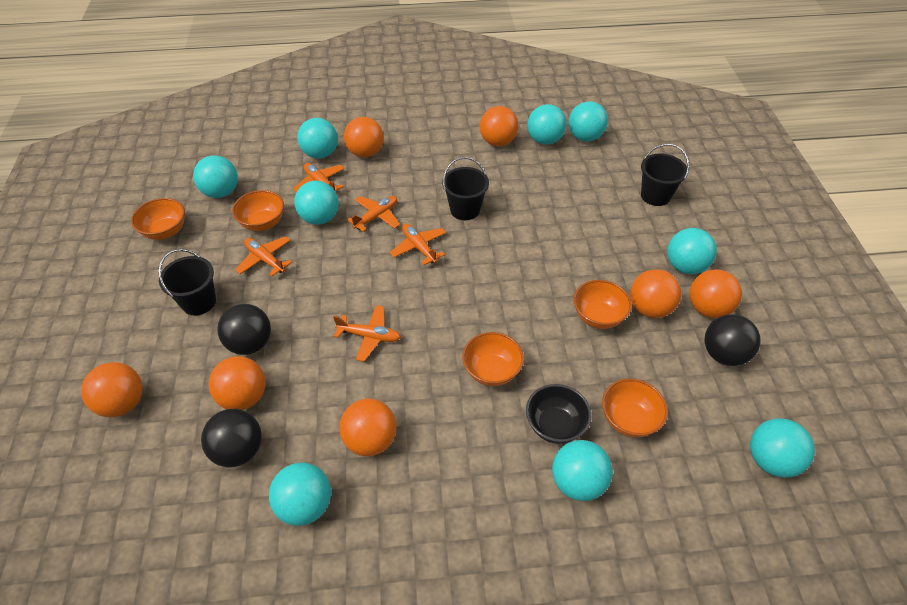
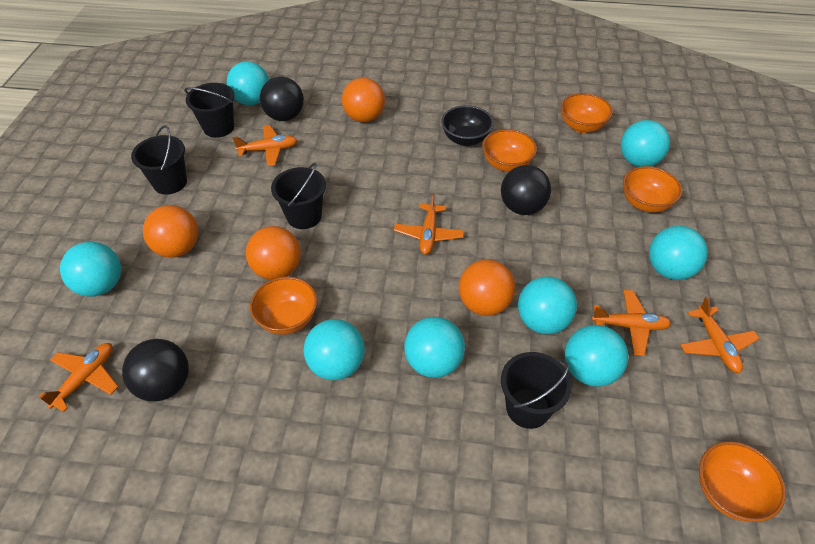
black bucket: [158,249,216,315] [442,157,489,220] [641,144,689,206] = 3 -> [131,125,187,195] [184,83,234,138] [271,163,326,229] [501,352,572,429] = 4
orange ball: [81,362,143,417] [208,356,266,410] [339,399,397,456] [344,117,384,157] [480,106,519,146] [630,269,681,318] [690,270,742,318] = 7 -> [143,205,199,258] [246,226,301,280] [342,78,385,123] [459,259,516,316] = 4
turquoise ball: [193,155,238,198] [269,463,331,526] [294,181,339,225] [297,118,338,159] [527,104,567,145] [552,440,613,501] [569,101,608,142] [667,228,717,274] [750,418,815,478] = 9 -> [60,242,121,297] [227,61,269,105] [304,319,365,380] [404,317,465,378] [518,276,577,334] [565,325,629,387] [621,120,670,167] [649,226,708,280] = 8

